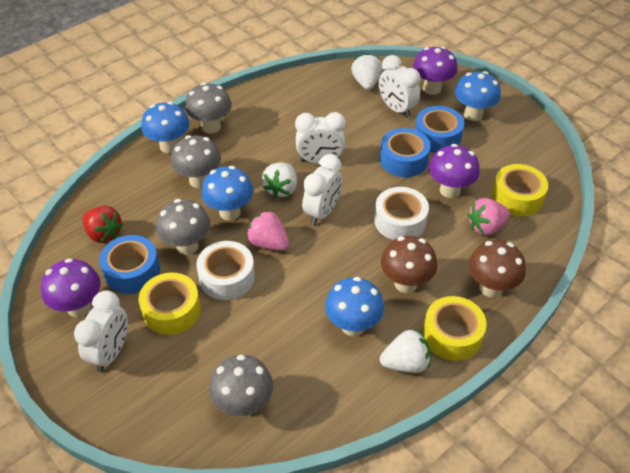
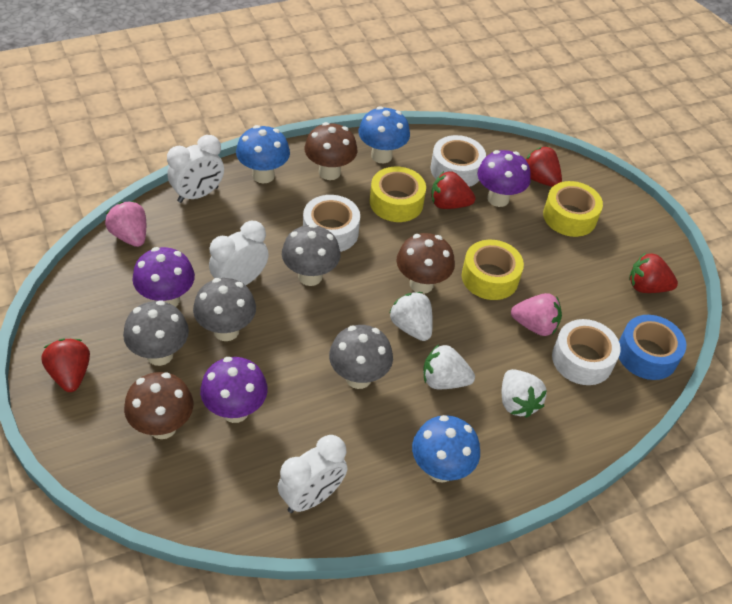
blue mushroom: [141,102,190,153] [201,166,253,220] [325,277,384,336] [455,71,501,121] = 4 -> [236,125,290,184] [358,106,410,163] [412,415,480,482] = 3
blue tape: [99,235,160,294] [380,128,431,177] [415,106,464,153] = 3 -> [619,315,686,380] = 1
brown mushroom: [381,236,437,293] [468,240,526,298] = 2 -> [124,372,193,439] [305,122,357,180] [397,233,455,294] = 3
red strawberry: [82,206,123,243] = 1 -> [41,339,90,392] [431,171,476,209] [525,147,562,187] [629,253,678,293] = 4
white clock: [74,290,128,372] [295,112,346,164] [302,154,342,225] [379,55,421,118] = 4 -> [167,135,224,203] [209,221,269,285] [278,435,347,513] = 3
white tape: [196,241,255,300] [374,187,429,240] = 2 -> [303,195,360,252] [431,135,486,187] [552,319,621,385] = 3

